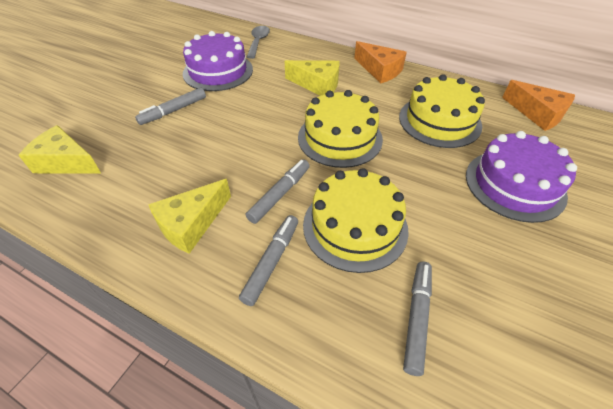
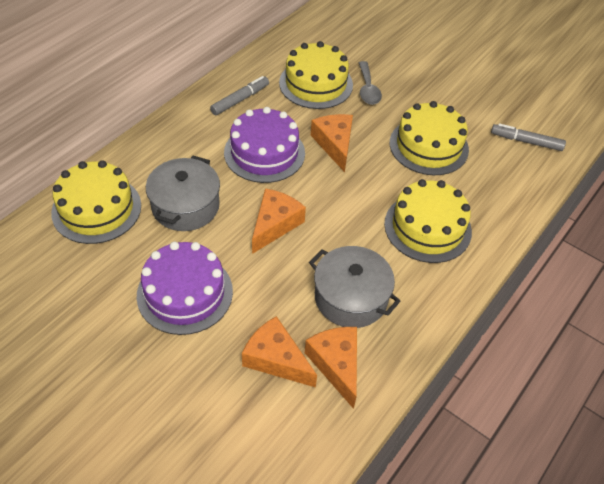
grey marker: [135,88,206,125] [239,215,298,306] [246,159,310,224] [403,261,432,376] = 4 -> [210,76,269,115] [491,123,566,151] = 2
grey pot: none = 0 -> [146,156,220,231] [309,246,400,328] = 2
orange cheese: [354,41,407,83] [502,80,575,131] = 2 -> [242,316,317,388] [252,188,306,254] [305,327,357,409] [311,114,353,172] = 4
yellow cake: [298,90,383,168] [303,168,409,273] [399,74,485,148] = 3 -> [51,160,141,244] [279,41,353,109] [384,179,472,263] [390,101,469,175] = 4
yellow cheese: [18,125,102,174] [148,179,231,254] [285,60,340,96] = 3 -> none = 0

